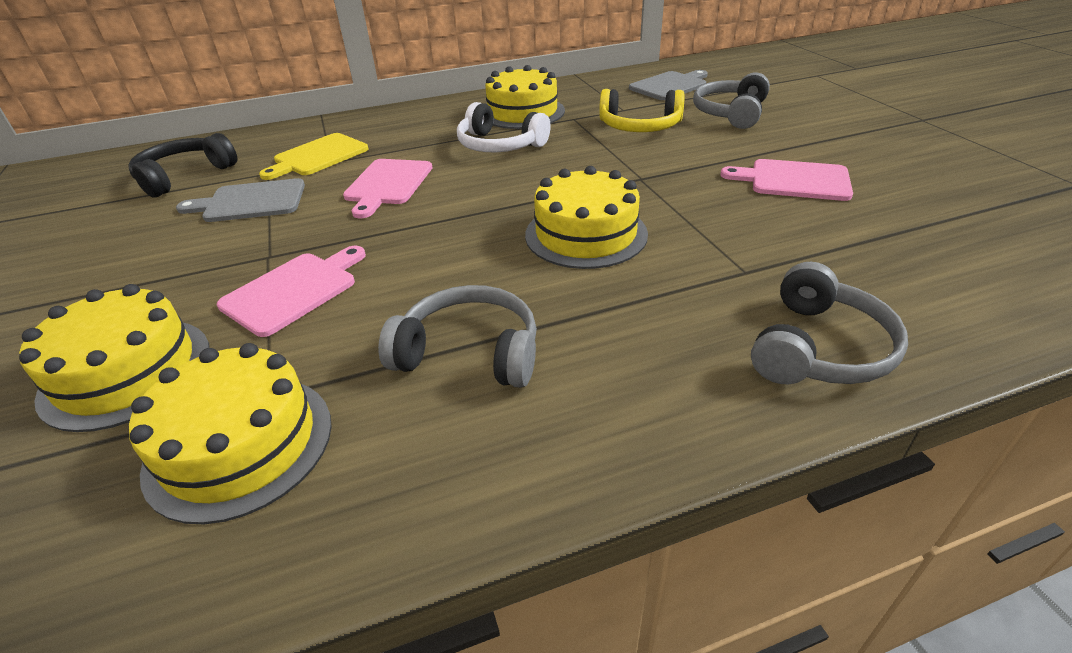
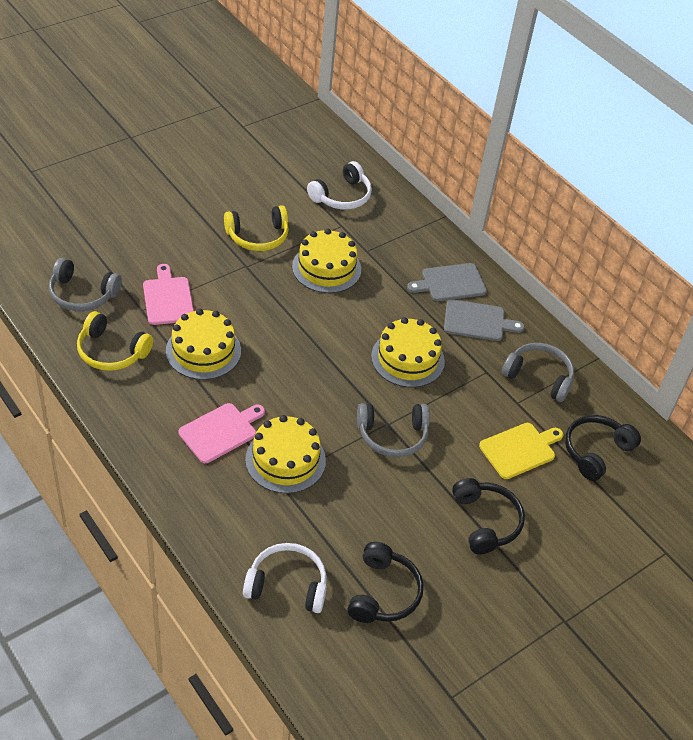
black headphones: [128,133,238,197] = 1 -> [348,542,424,623] [452,478,525,554] [565,415,641,481] = 3
pink cutting board: [217,246,366,337] [343,159,433,218] [720,159,853,201] = 3 -> [143,264,194,325] [179,403,265,463] = 2
white headphones: [457,102,551,152] = 1 -> [243,543,327,613] [307,161,372,210] = 2
yellow headphones: [599,89,685,132] = 1 -> [77,311,153,371] [224,205,289,251] = 2

